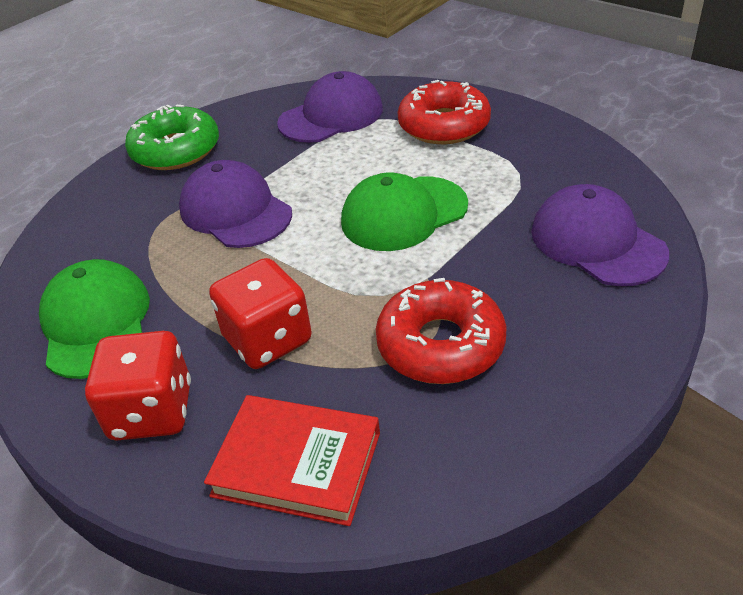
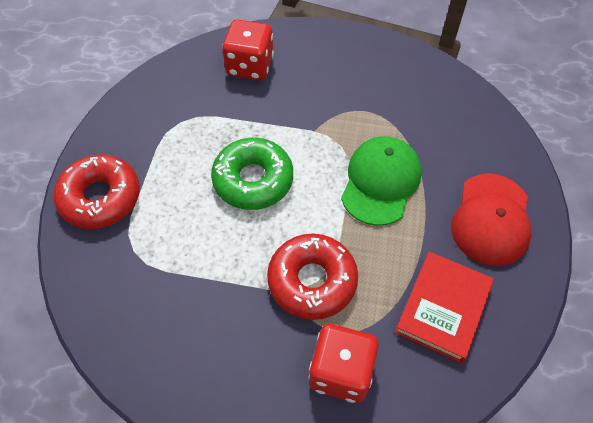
green cap: [39,259,150,379] [341,172,468,251] = 2 -> [341,136,422,226] = 1
purple cap: [179,160,292,248] [277,71,383,143] [531,184,669,286] = 3 -> none = 0
red cap: none = 0 -> [451,173,532,266] = 1

